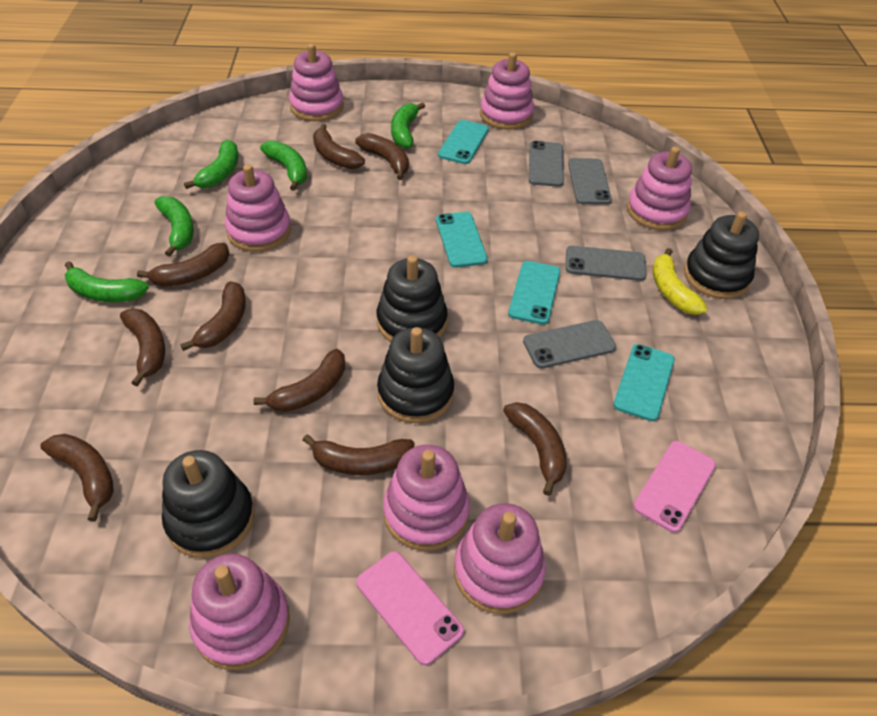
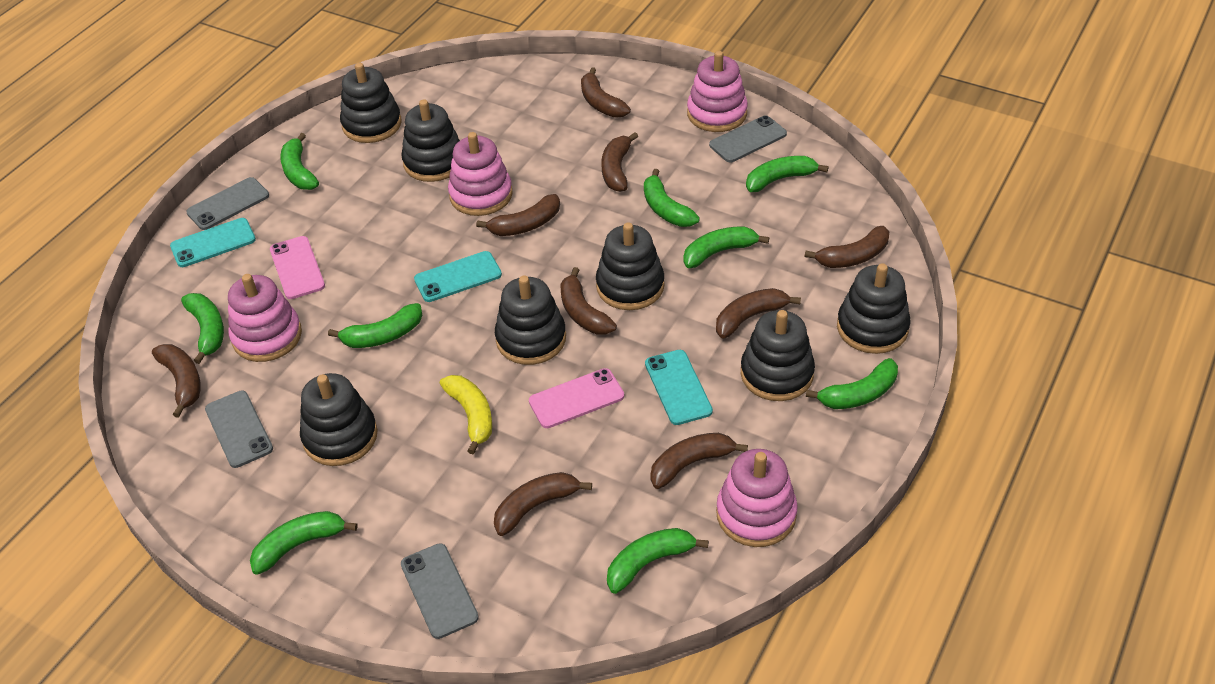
black stacking toy: [162,450,254,558] [377,255,448,342] [377,327,454,423] [684,211,759,299] = 4 -> [300,373,378,466] [340,63,401,143] [401,99,460,182] [495,276,566,365] [596,222,665,310] [741,310,815,401] [837,263,911,354] = 7
green banana: [65,261,149,302] [155,196,194,257] [184,140,239,189] [260,140,307,191] [391,102,425,149] = 5 -> [181,293,224,364] [250,511,358,575] [280,133,319,190] [328,303,422,348] [607,528,709,594] [644,169,700,227] [683,226,769,268] [746,156,829,192] [806,358,898,409] = 9
pink stacking toy: [189,554,290,670] [225,164,291,252] [289,44,344,121] [383,445,470,551] [454,503,546,614] [480,52,534,129] [627,146,692,230] = 7 -> [228,274,302,362] [448,132,513,216] [687,51,748,132] [716,449,798,547] = 4
turquoise phone: [436,212,488,268] [438,120,489,164] [508,261,561,325] [613,344,675,421] = 4 -> [170,218,256,267] [414,251,502,302] [645,350,713,425] = 3

